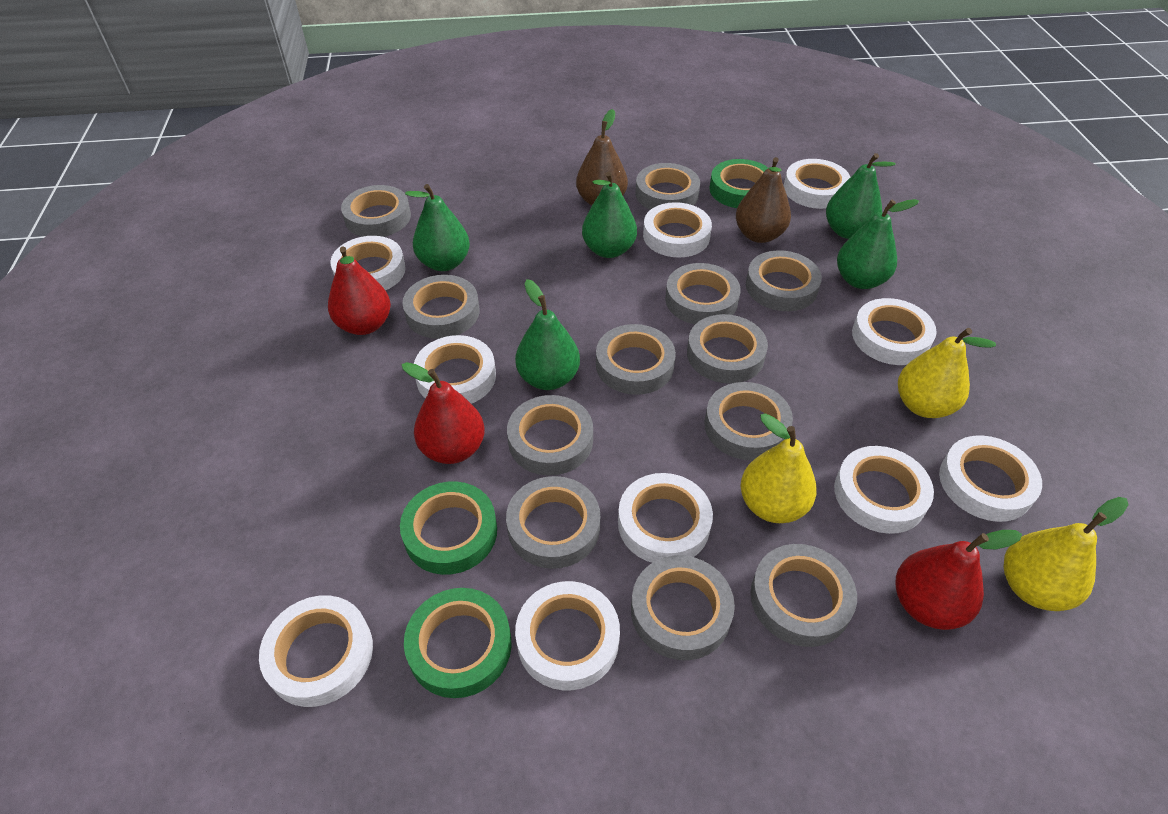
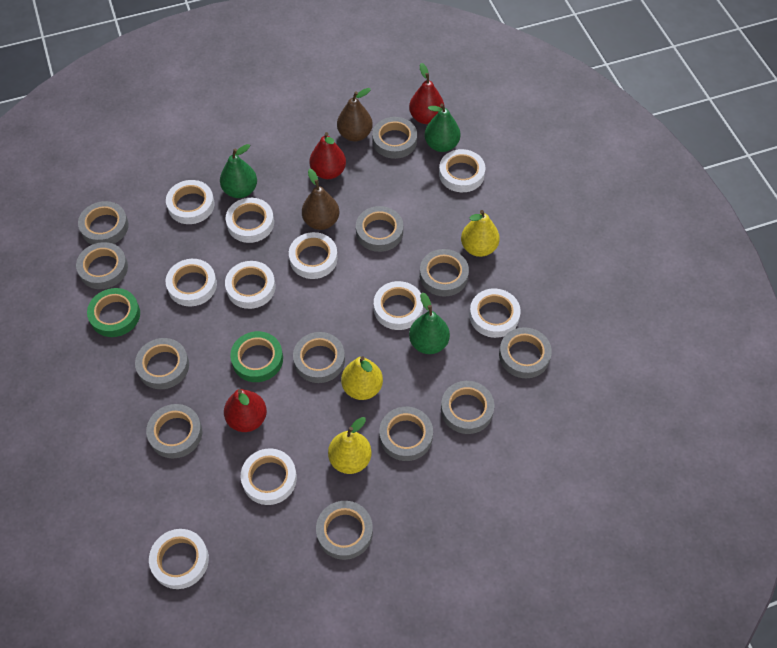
green pear: [405,184,470,271] [515,279,580,390] [582,171,637,258] [826,153,896,239] [837,199,919,289] = 5 -> [220,144,257,198] [409,292,450,354] [424,103,461,152] = 3
green tape: [400,481,497,575] [404,588,512,698] [709,159,768,208] = 3 -> [87,288,140,337] [230,331,283,382] = 2

